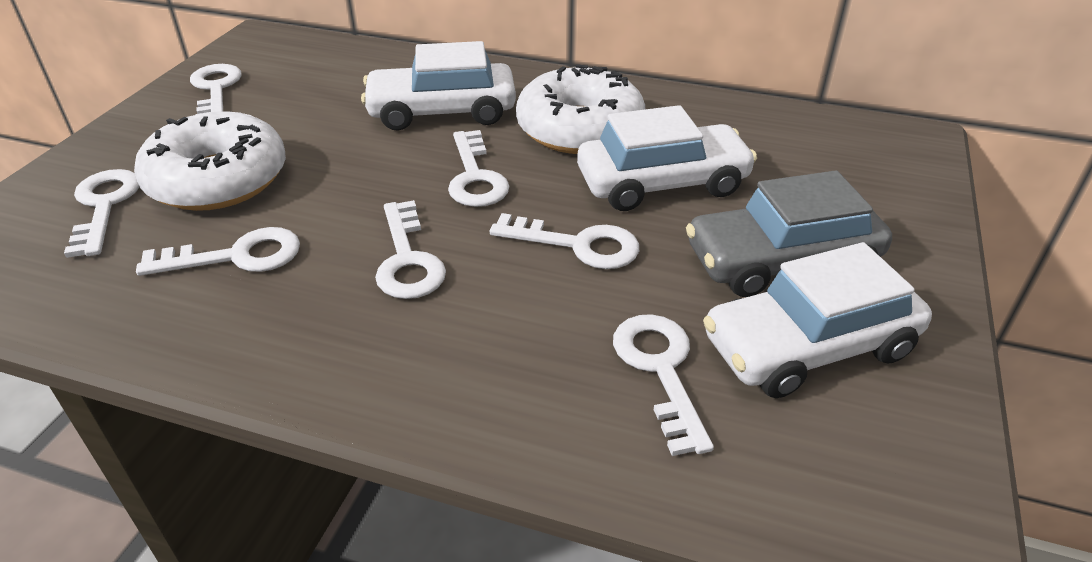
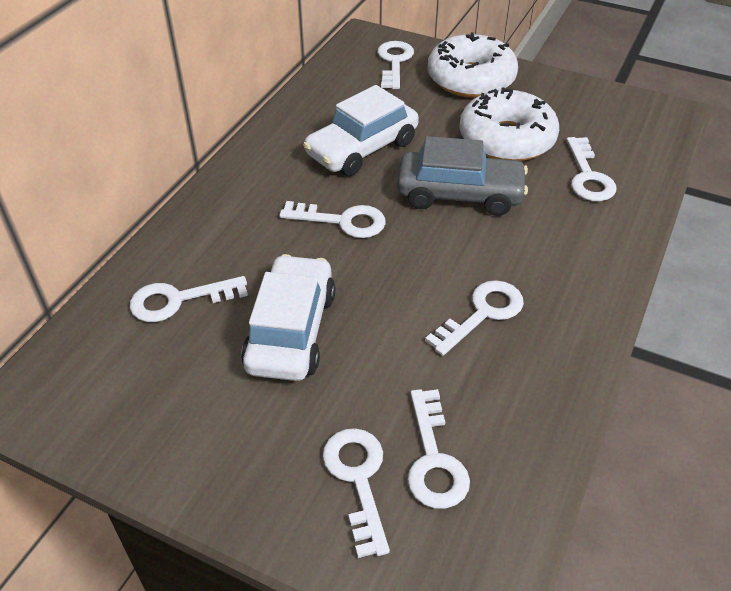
white car: [361,41,516,131] [577,105,757,211] [703,242,932,398] = 3 -> [241,254,335,381] [303,85,419,176] = 2

